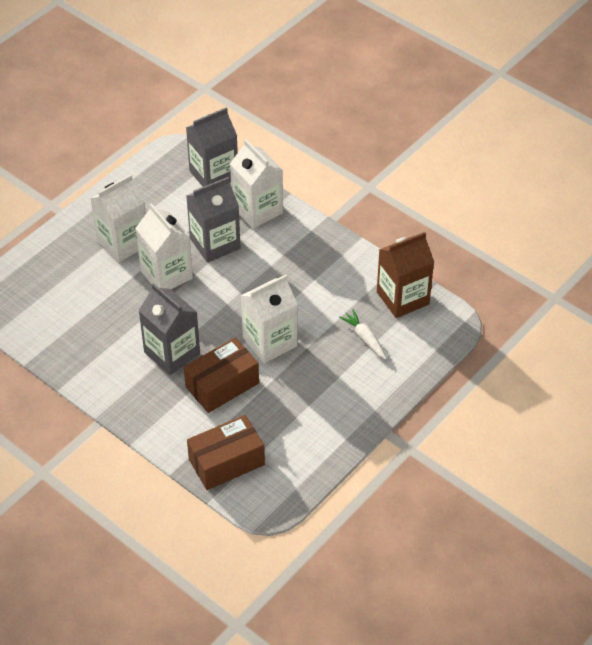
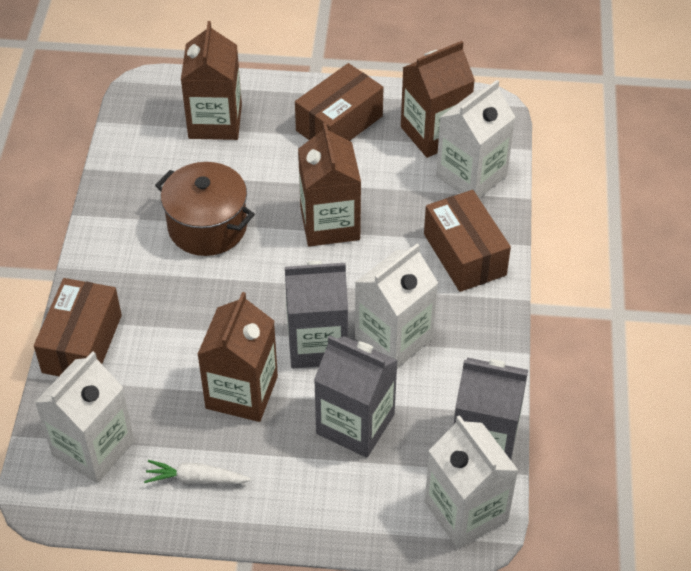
brown box: [184,338,259,413] [187,415,265,490] = 2 -> [34,278,122,376] [295,63,384,141] [424,190,511,292] = 3
brown carton: [377,232,434,318] = 1 -> [181,21,242,140] [197,292,278,422] [298,123,361,247] [401,41,475,158] = 4
brown pot: none = 0 -> [155,162,255,256] = 1

